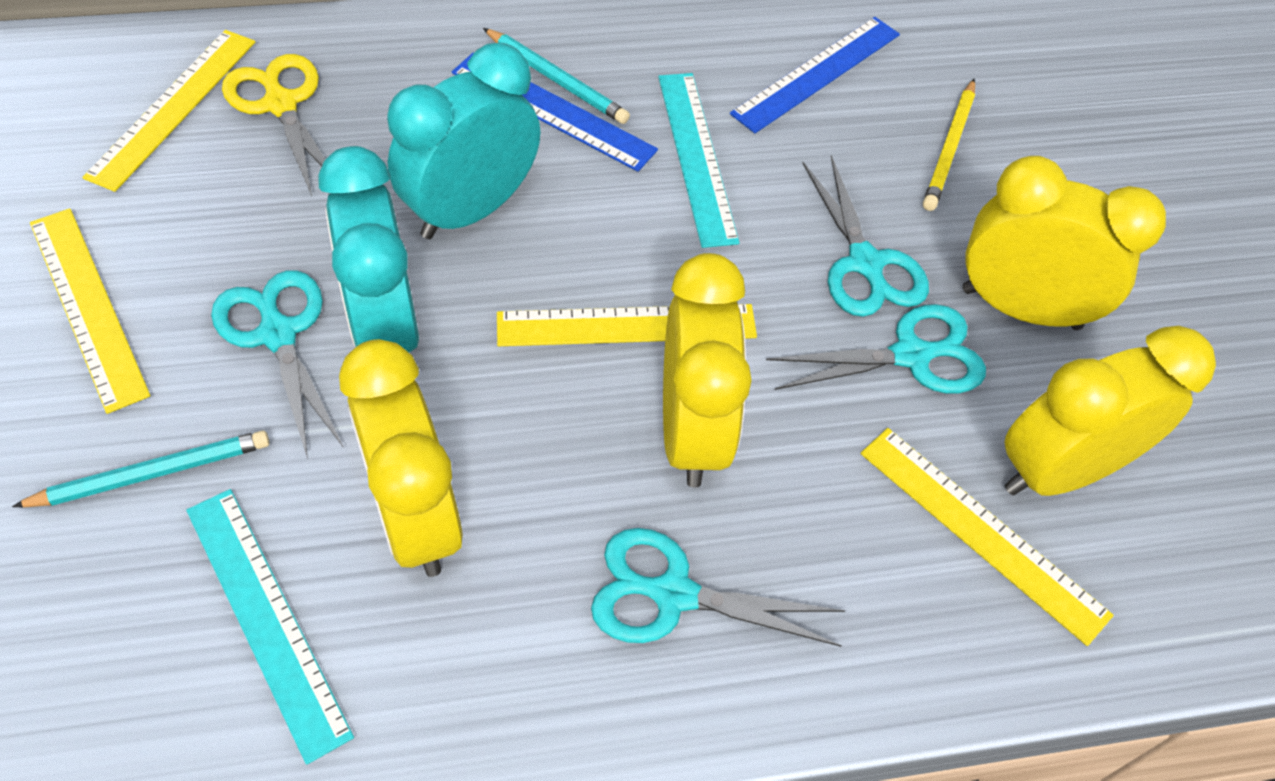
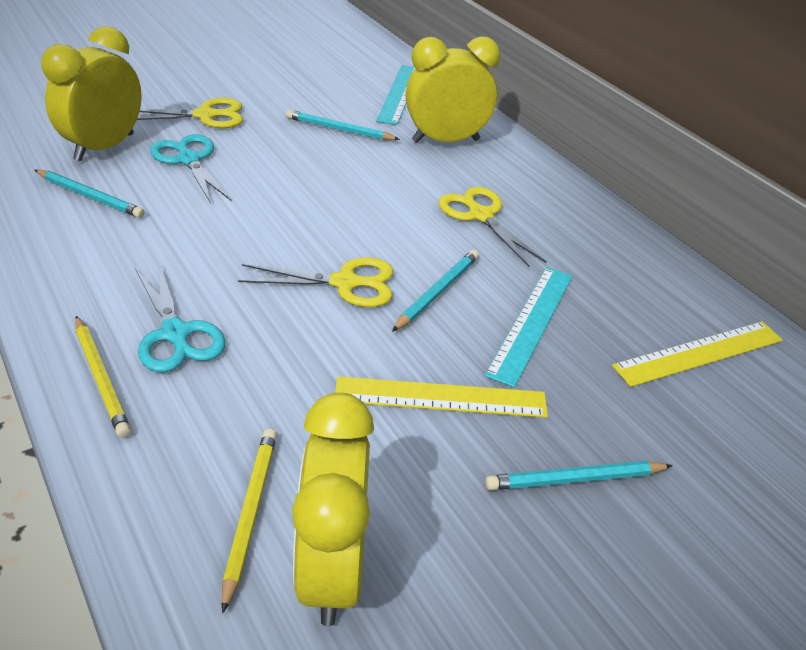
blue ruler: [452,52,658,172] [730,17,900,133] = 2 -> none = 0
turquoise clock: [319,146,419,352] [387,43,541,239] = 2 -> none = 0
turquoise pencil: [12,430,269,507] [483,28,630,124] = 2 -> [35,170,145,218] [286,110,400,140] [392,250,479,332] [485,461,673,490] = 4
turquoise scissors: [211,270,344,459] [591,528,845,647] [766,304,986,394] [803,155,929,317] = 4 -> [135,262,226,372] [150,134,232,204] = 2
yellow clock: [339,339,463,577] [663,253,752,487] [963,156,1166,330] [1004,326,1216,496] = 4 -> [41,26,142,161] [292,393,374,626] [405,36,500,143] = 3
yellow pencil: [923,79,975,211] = 1 -> [75,316,131,438] [222,429,277,613] = 2
yellow ruler: [30,208,151,414] [82,30,255,192] [497,304,757,346] [861,428,1114,646] = 4 -> [335,376,548,418] [612,322,783,387] = 2
yellow scissors: [222,54,325,196] = 1 -> [137,98,243,128] [238,257,394,307] [438,187,547,267] = 3

